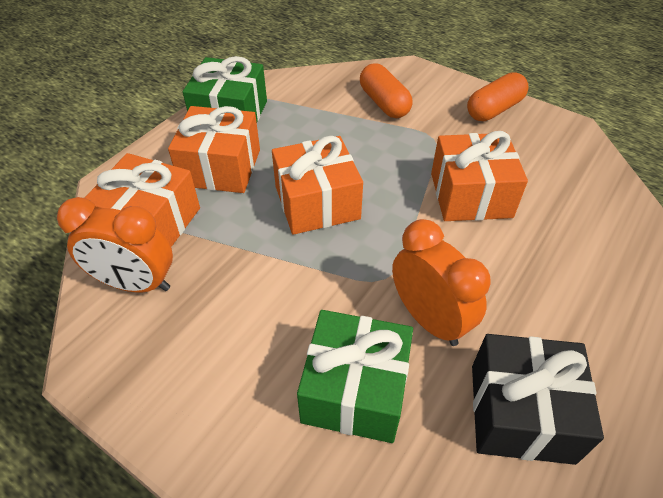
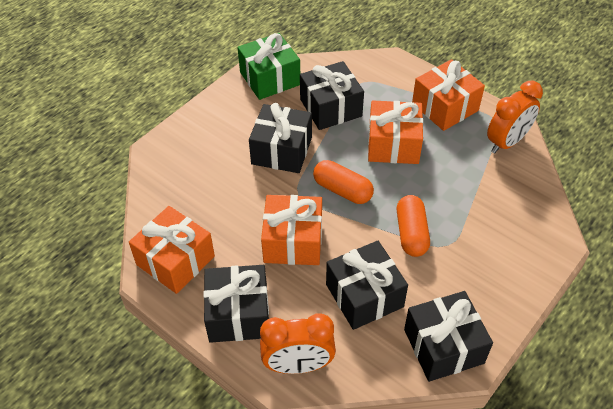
black gift: [472,334,604,465] = 1 -> [203,265,269,343] [249,103,312,173] [300,61,364,130] [326,241,408,330] [404,291,493,382] = 5
green gift: [183,56,267,122] [297,310,413,443] = 2 -> [237,33,300,100] = 1

